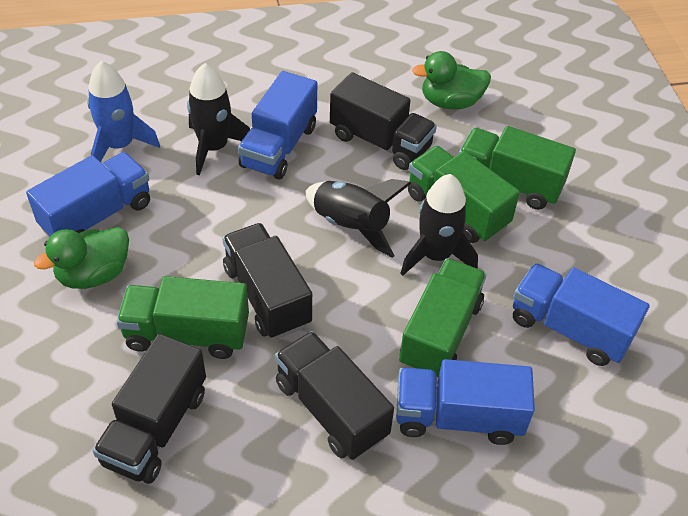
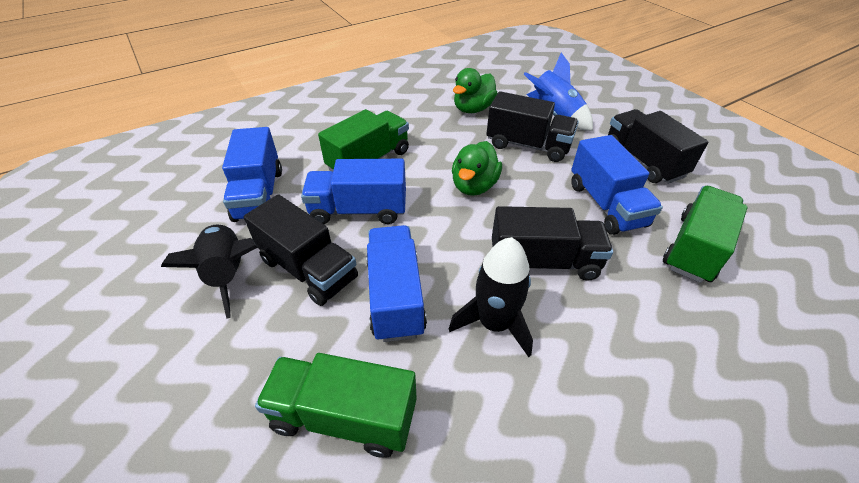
black rocket: [187,63,250,176] [305,179,412,258] [400,174,478,276] = 3 -> [161,224,258,319] [449,237,533,357] = 2
green truck: [116,276,249,359] [399,258,487,377] [408,146,520,243] [459,126,576,210] = 4 -> [255,353,417,458] [318,109,409,172] [663,186,748,283] = 3

